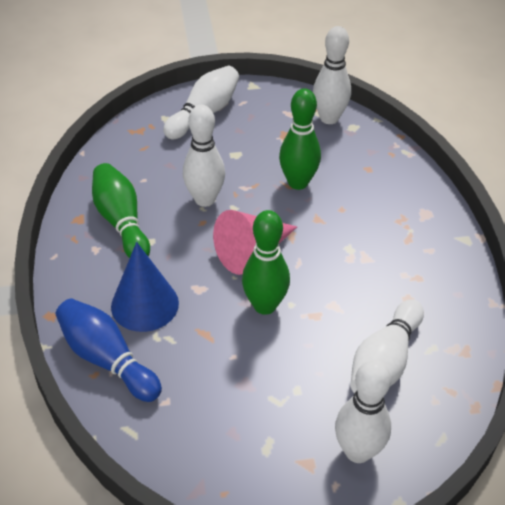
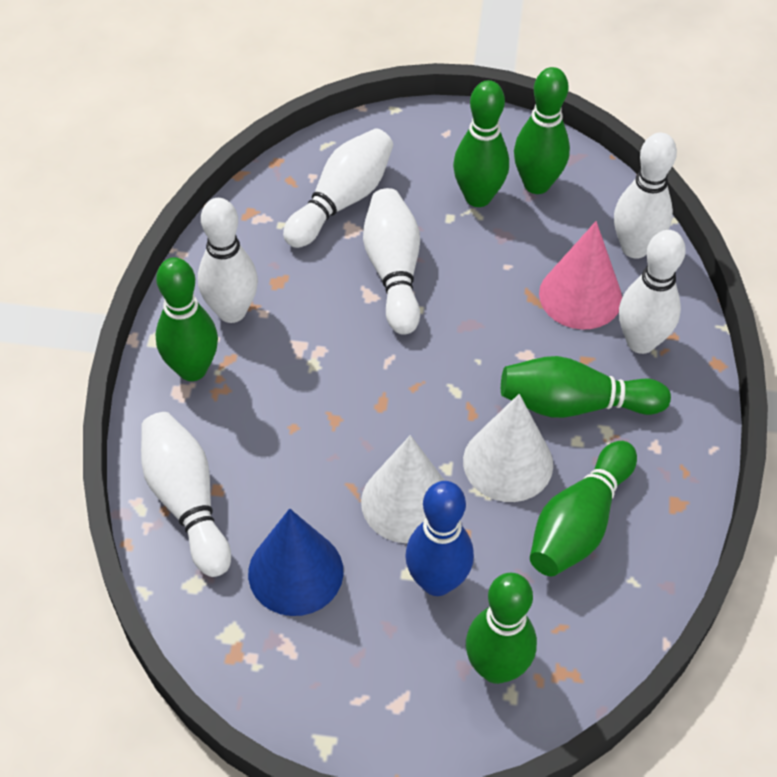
green bowling pin: [92,163,150,258] [242,210,290,315] [279,88,321,190] = 3 -> [156,257,218,381] [453,80,509,207] [466,573,537,684] [501,356,671,418] [514,67,570,194] [530,441,637,576] = 6
white bowling pin: [163,66,239,139] [183,105,225,207] [313,26,351,124] [335,360,391,463] [350,300,424,394] = 5 -> [141,412,231,577] [198,198,258,323] [283,128,393,248] [363,188,420,335] [614,133,677,259] [619,230,686,354] = 6
white cone: none = 0 -> [361,435,445,543] [463,394,553,502] = 2

